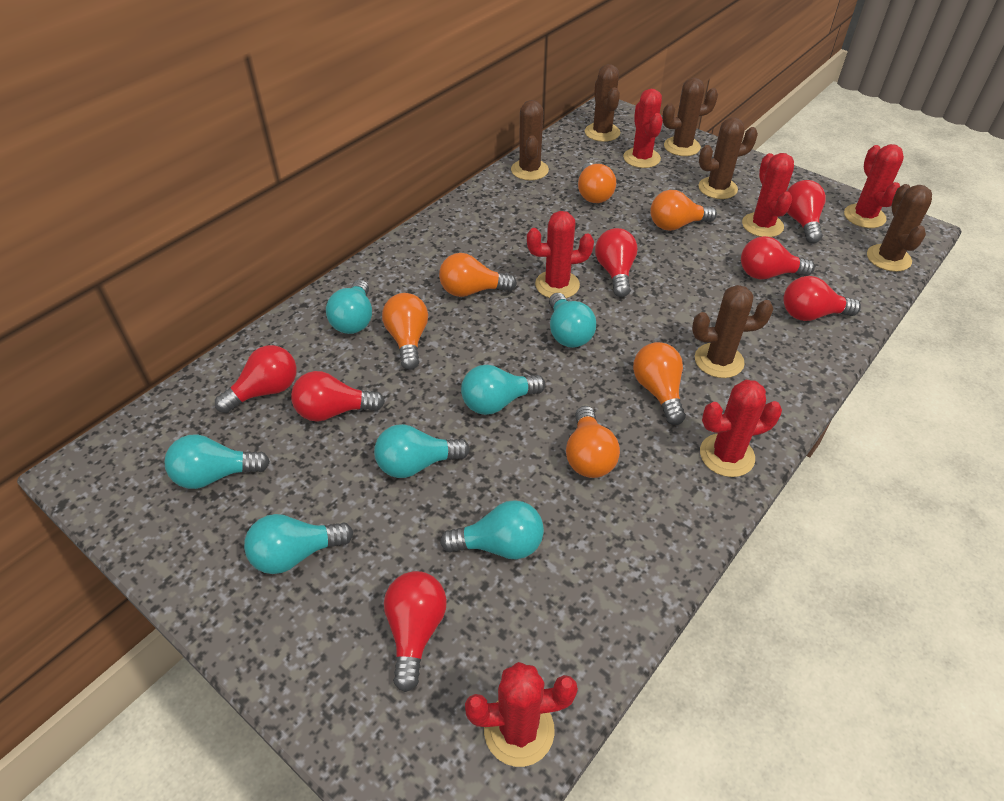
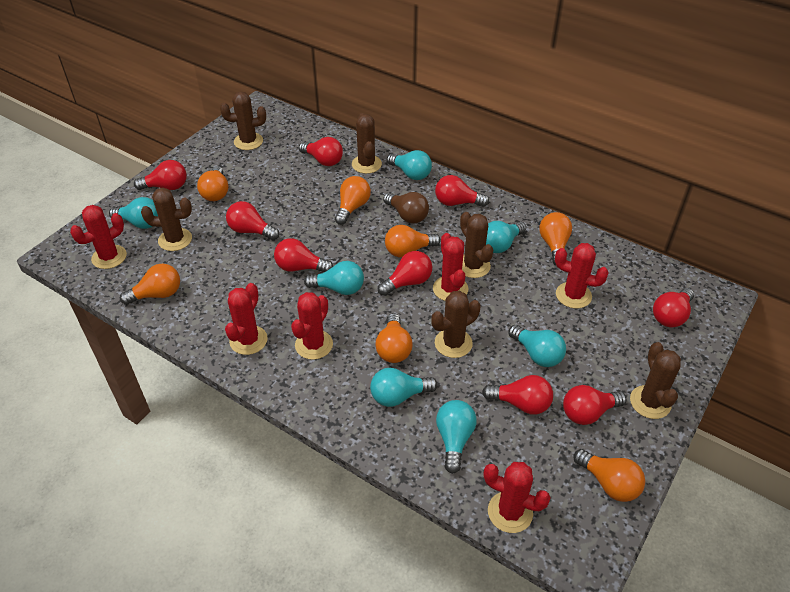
brown light bulb: none = 0 -> [383,192,429,223] = 1
orange light bulb: [382,293,428,370] [439,253,517,297] [566,406,620,478] [578,163,616,203] [633,342,686,425] [650,190,717,231] = 6 -> [120,264,180,305] [197,166,229,201] [335,176,371,225] [375,313,413,363] [385,225,441,257] [539,212,572,265] [573,449,645,502] = 7
red light bulb: [215,345,297,413] [291,371,385,422] [384,571,447,692] [595,228,638,297] [741,236,815,279] [783,276,861,321] [787,180,826,243] = 7 -> [134,160,187,190] [226,201,279,240] [274,238,333,272] [299,137,343,166] [378,251,432,296] [435,175,489,207] [482,375,553,414] [563,385,626,425] [653,288,694,327] = 9

